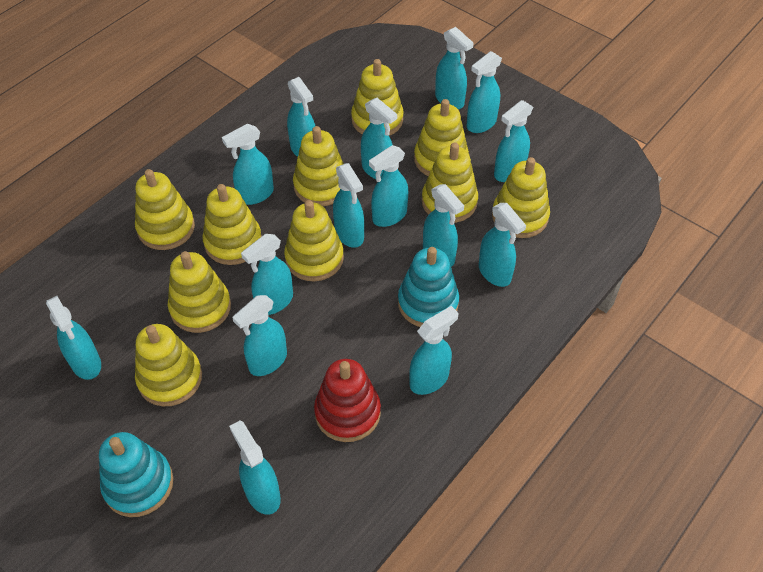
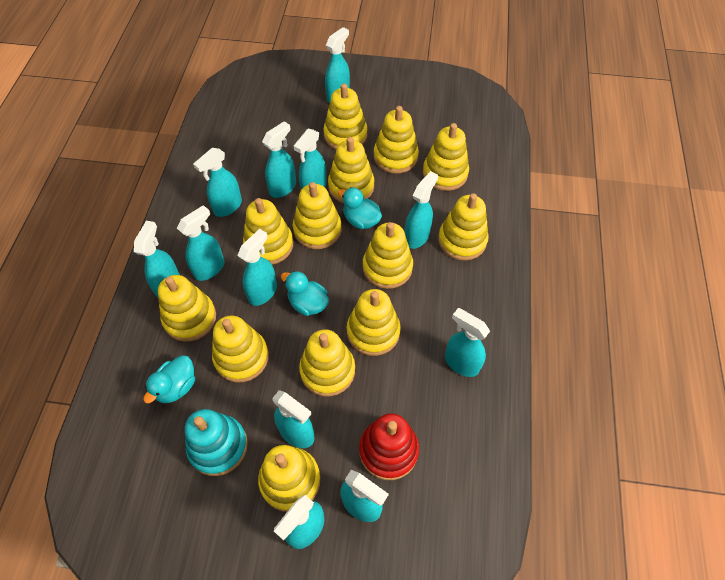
turquoise duck: none = 0 -> [143,355,195,403] [281,271,329,316] [338,187,382,229] = 3
turquoise spray bottle: [46,296,101,380] [222,124,274,205] [229,420,281,515] [232,295,287,376] [241,234,293,315] [287,77,315,157] [333,163,364,248] [361,98,397,179] [369,145,408,227] [409,306,459,395] [423,184,464,267] [435,27,474,109] [467,51,502,133] [479,203,526,287] [494,100,533,182] = 15 -> [134,221,180,298] [177,205,224,281] [193,148,242,217] [237,229,277,306] [262,121,296,198] [272,390,315,448] [274,495,324,549] [294,129,327,190] [325,27,350,103] [340,470,389,522] [405,171,438,249] [445,308,490,377] = 12
turquoise stacking toy: [99,432,173,517] [398,247,459,327] = 2 -> [185,409,248,476] = 1
yellow stacking toy: [135,169,195,250] [135,324,202,406] [168,251,231,333] [202,184,262,265] [284,200,344,281] [293,126,344,206] [351,59,404,136] [414,99,469,176] [422,142,478,223] [492,157,550,238] = 10 -> [158,275,216,342] [212,315,269,382] [243,198,293,265] [258,445,320,512] [293,182,342,249] [299,329,355,396] [324,83,367,149] [328,137,374,203] [347,289,401,356] [363,222,413,289] [374,106,419,174] [423,123,469,191] [438,193,489,261] = 13

